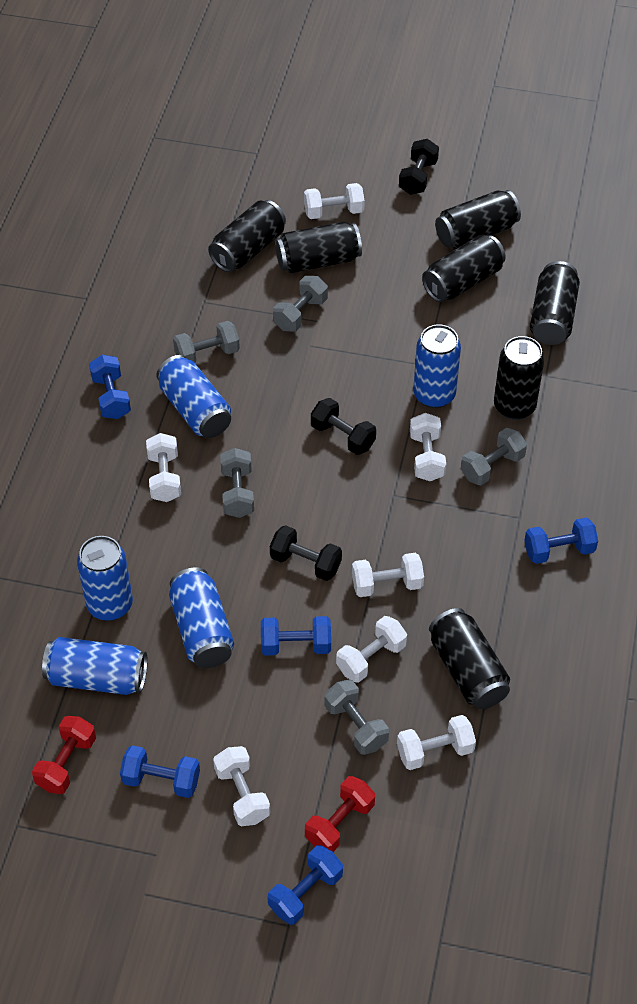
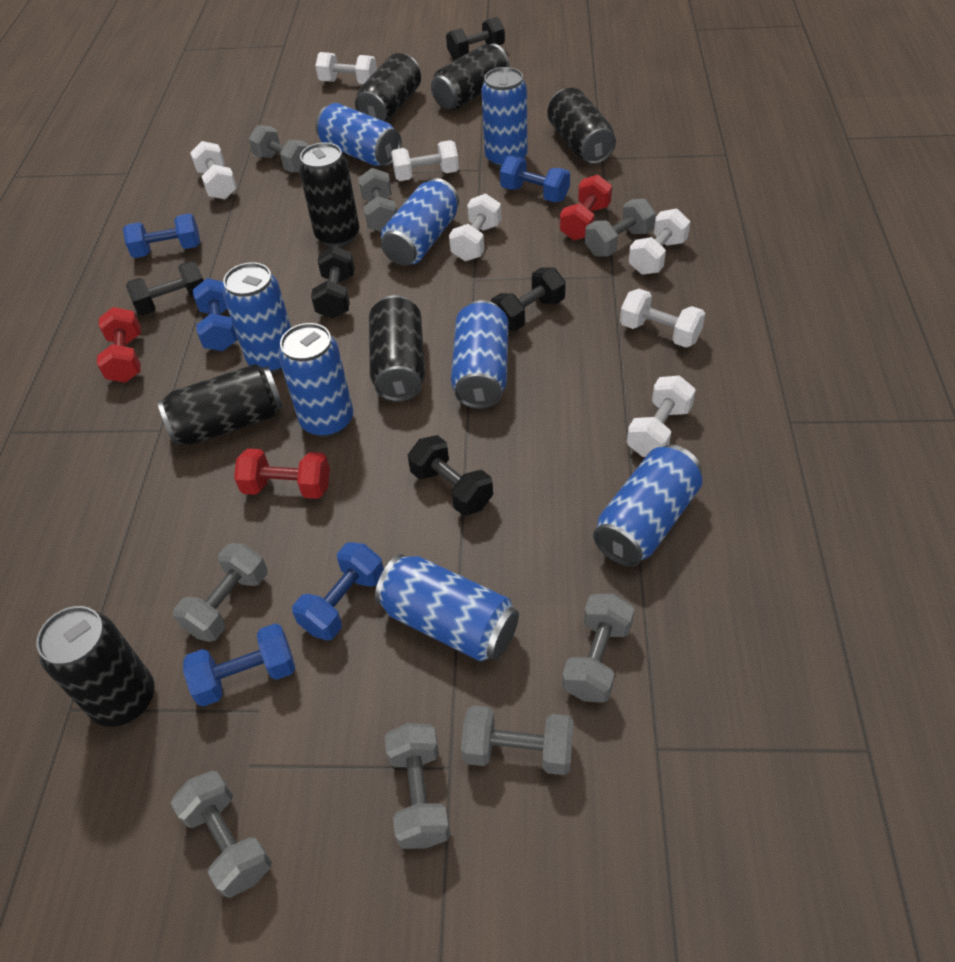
black dumbbell: [270,525,342,581] [311,398,376,455] [399,139,439,195] = 3 -> [126,261,204,316] [311,246,355,319] [408,435,493,516] [446,17,505,60] [491,267,566,331] = 5
blue can: [42,637,147,695] [77,536,133,621] [156,355,231,438] [169,567,234,668] [413,324,461,408] = 5 -> [223,262,291,374] [279,323,353,438] [315,103,402,166] [375,554,519,661] [381,178,459,266] [451,300,509,409] [481,67,528,168] [593,445,702,567] = 8
grey dumbbell: [173,321,240,363] [220,448,254,518] [273,276,328,332] [325,680,389,755] [461,428,527,485] = 5 -> [171,771,272,898] [173,543,267,642] [249,125,309,173] [358,168,397,232] [384,723,451,849] [461,705,574,775] [562,594,634,703] [585,199,656,256] = 8
red dumbbell: [32,716,96,794] [305,776,375,852] = 2 -> [97,307,141,383] [234,448,330,499] [560,175,612,240] = 3

